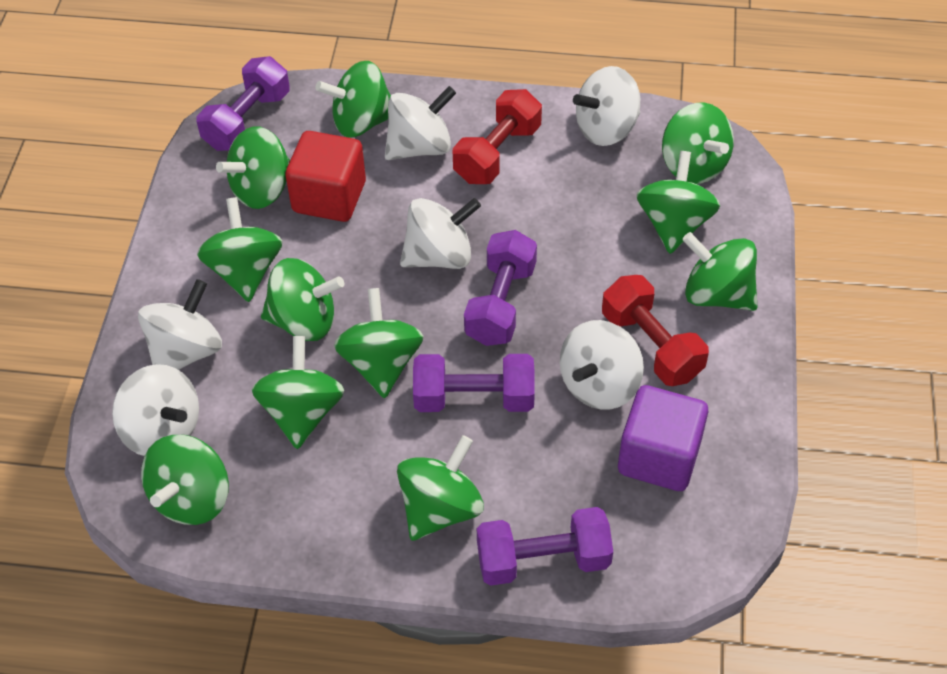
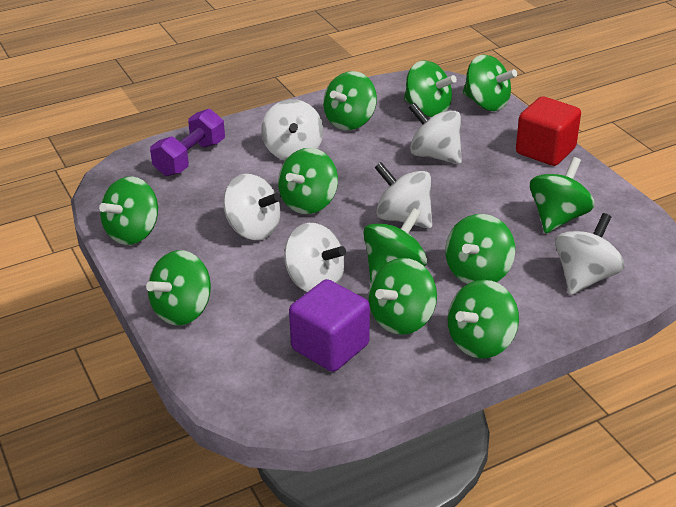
purple dumbbell: [197,56,290,151] [413,354,535,412] [464,230,537,346] [477,507,613,586] = 4 -> [150,109,225,176] = 1
red dumbbell: [453,89,542,184] [602,275,709,386] = 2 -> none = 0

